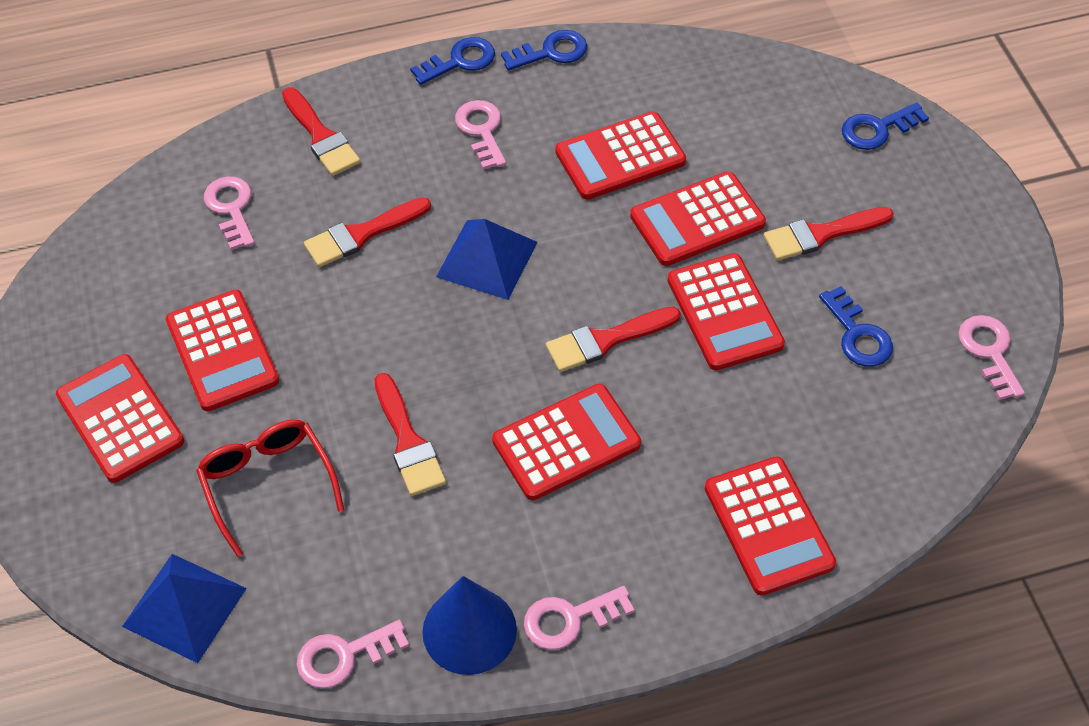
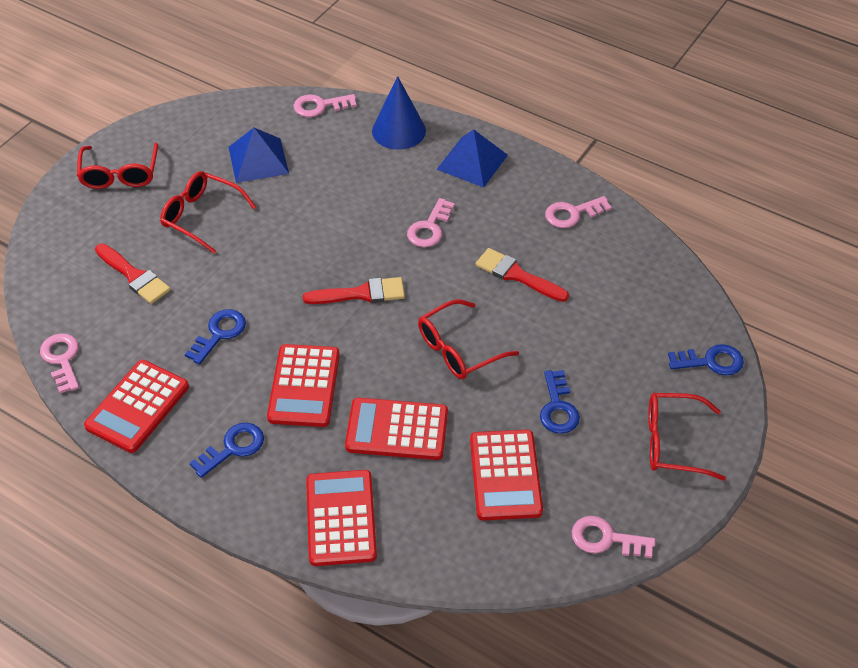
red brush: [282,87,361,176] [304,197,431,267] [374,373,446,496] [546,307,681,372] [764,207,894,261] = 5 -> [95,244,171,304] [303,277,405,304] [476,248,569,302] = 3
red calculator: [56,354,184,483] [166,290,279,411] [492,384,641,500] [555,111,686,200] [630,171,766,266] [668,253,785,370] [705,456,836,596] = 7 -> [84,360,189,453] [267,344,340,427] [306,470,377,566] [345,398,448,460] [470,430,543,521] = 5
red glasses: [196,420,344,557] = 1 -> [77,142,158,189] [160,171,256,254] [418,299,519,379] [648,393,726,481] = 4

